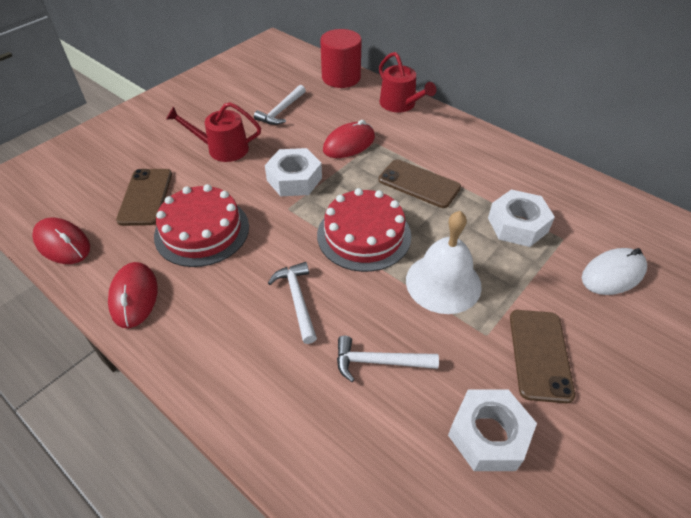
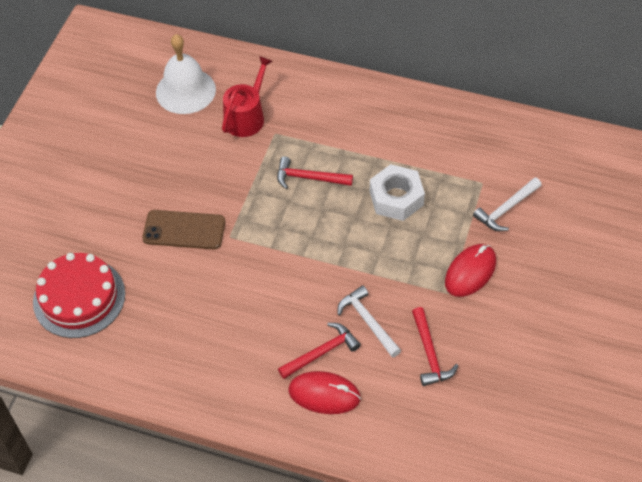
brown phone: [116,169,172,226] [379,159,461,208] [510,310,575,404] = 3 -> [142,210,225,249] = 1
red cake: [154,184,249,267] [317,188,411,272] = 2 -> [33,253,125,338] = 1
red cylinder: [320,29,362,88] = 1 -> none = 0
red hammer: none = 0 -> [277,156,353,189] [278,323,361,379] [412,307,459,386] = 3
red mouse: [32,218,90,264] [108,262,158,328] [323,120,375,158] = 3 -> [289,371,361,414] [445,244,496,297] = 2
red watering can: [166,102,261,162] [379,52,436,112] = 2 -> [222,56,272,137] = 1
white hammer: [254,85,306,125] [268,262,317,344] [337,336,439,382] = 3 -> [338,285,401,358] [473,177,542,231] = 2
white mouse: [582,248,647,295] = 1 -> none = 0
white nut: [265,148,322,196] [448,390,537,471] [488,189,555,247] = 3 -> [370,164,425,221] = 1

